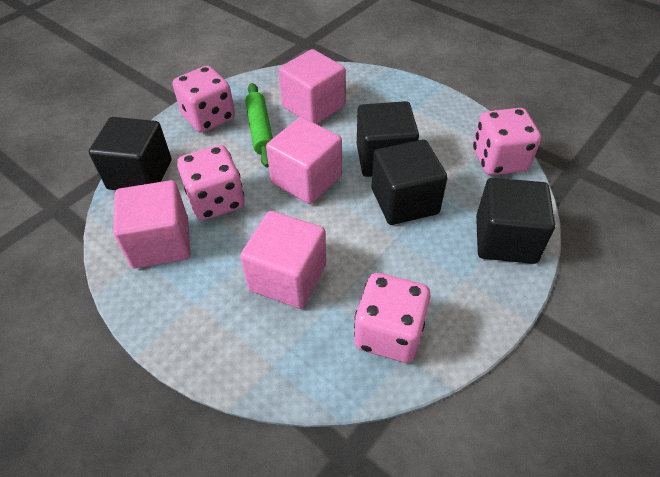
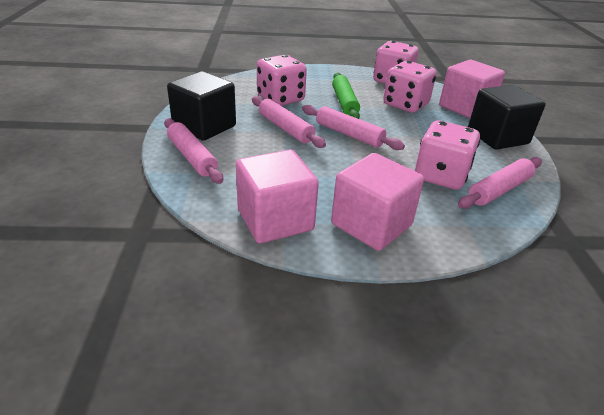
black cube: [89,117,171,190] [357,101,419,177] [372,140,448,225] [476,178,555,264] = 4 -> [167,71,236,141] [468,85,546,150] = 2
pink cube: [113,180,190,269] [240,211,326,309] [266,117,342,204] [278,49,345,124] = 4 -> [236,150,319,244] [331,153,424,251] [439,60,505,118] = 3
pink rolling pin: none = 0 -> [164,118,223,184] [252,96,326,148] [302,105,405,150] [458,157,542,209] = 4

